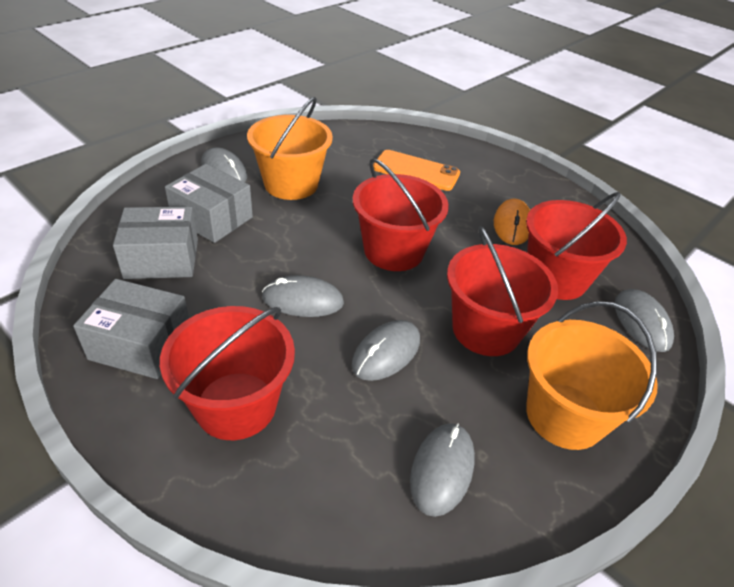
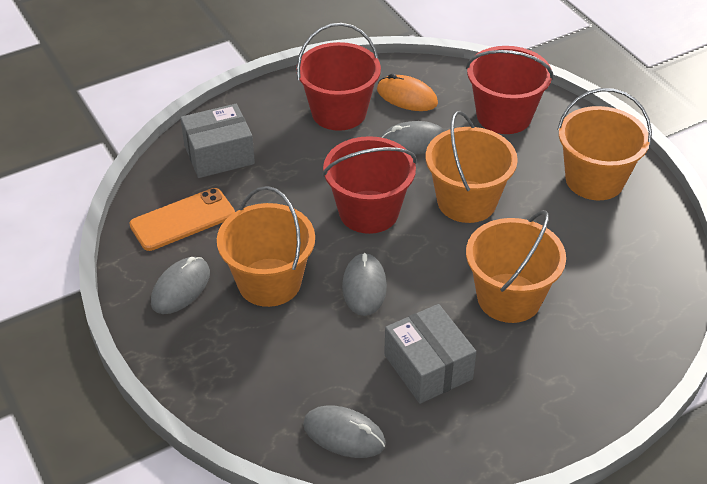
grey box: [73,279,189,379] [113,207,198,279] [165,164,253,243] = 3 -> [180,104,255,178] [384,304,476,404] = 2
grey mouse: [201,147,247,182] [262,275,344,317] [352,320,420,381] [410,423,475,517] [615,289,674,352] = 5 -> [151,257,210,314] [303,405,386,458] [342,253,387,316] [381,121,445,155] = 4
orange bucket: [247,97,333,200] [526,301,658,450] = 2 -> [217,186,315,307] [426,111,518,223] [466,210,566,323] [557,88,652,200] = 4
red bucket: [160,306,295,440] [353,158,449,271] [447,226,558,356] [526,192,627,300] = 4 -> [296,23,381,131] [322,136,417,234] [466,46,554,134] = 3

